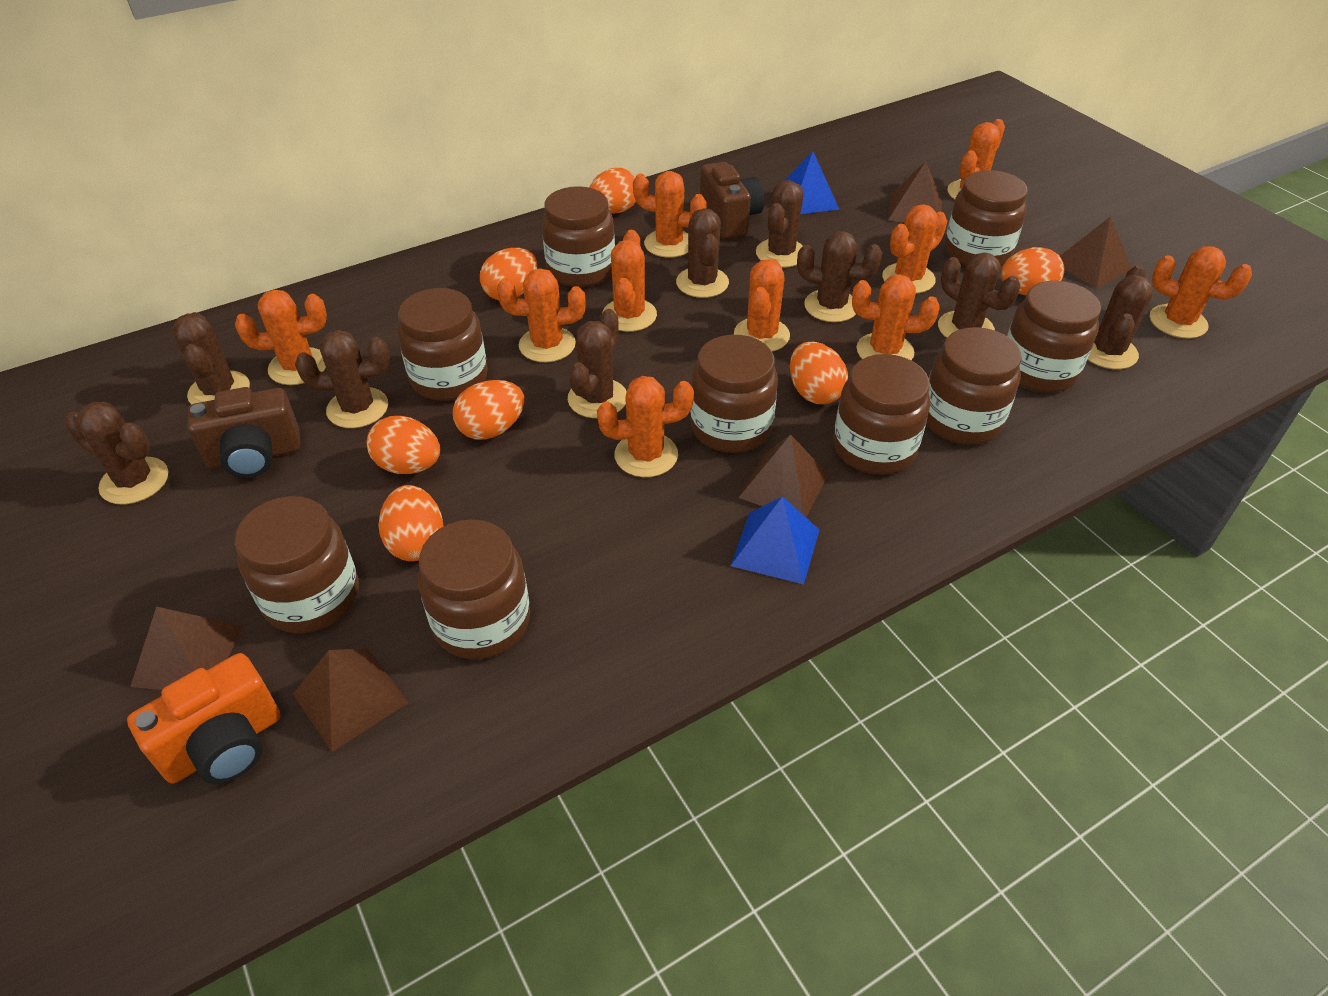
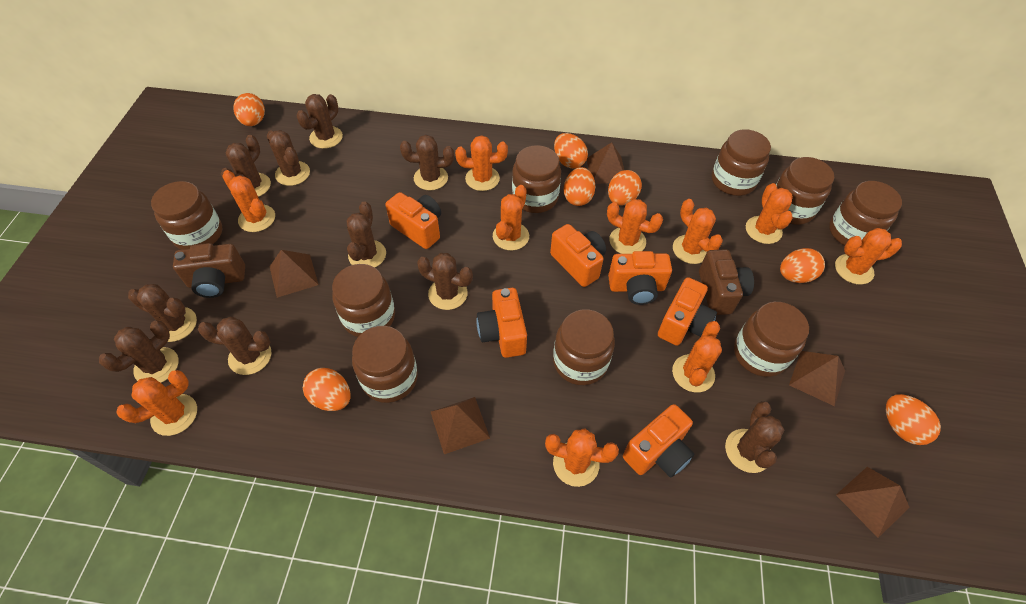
blue pyramid: [731,496,819,584] [784,152,840,214] = 2 -> none = 0
brown cactus: [65,402,168,504] [172,312,250,405] [295,330,390,428] [568,309,627,418] [676,208,729,298] [756,180,804,268] [797,231,882,322] [938,253,1020,338] [1088,265,1153,369] = 9 -> [99,321,178,383] [128,284,197,342] [198,317,272,375] [221,135,271,197] [267,130,310,186] [296,94,343,149] [346,201,386,268] [400,135,454,190] [417,253,473,310] [725,401,784,473] = 10
orange camera: [127,653,280,784] = 1 -> [385,192,441,249] [477,288,527,358] [550,224,606,287] [608,251,672,305] [623,404,694,477] [658,277,717,346] = 6

